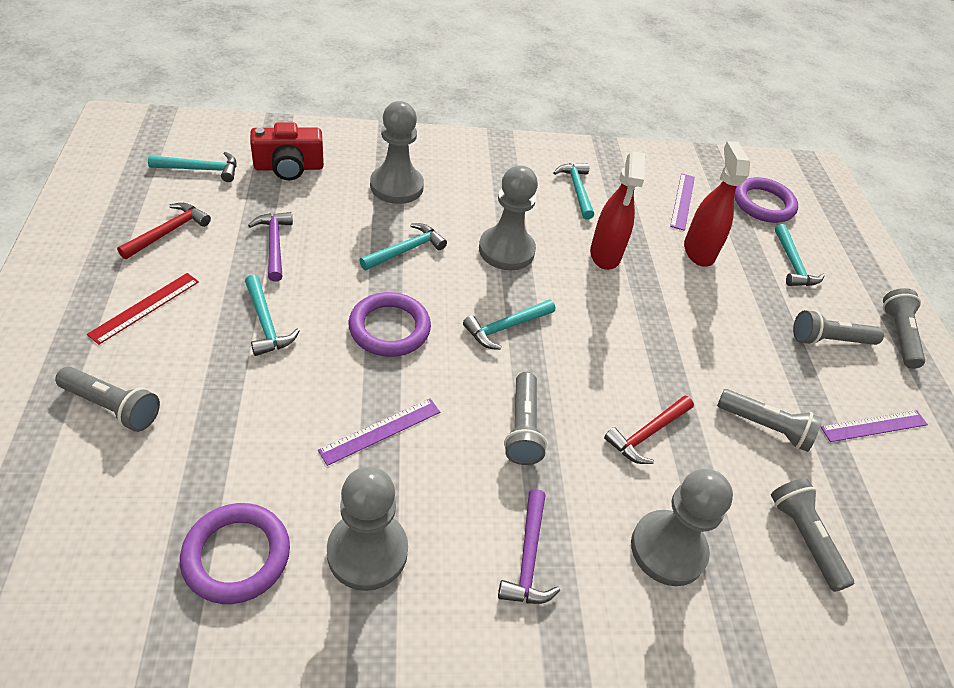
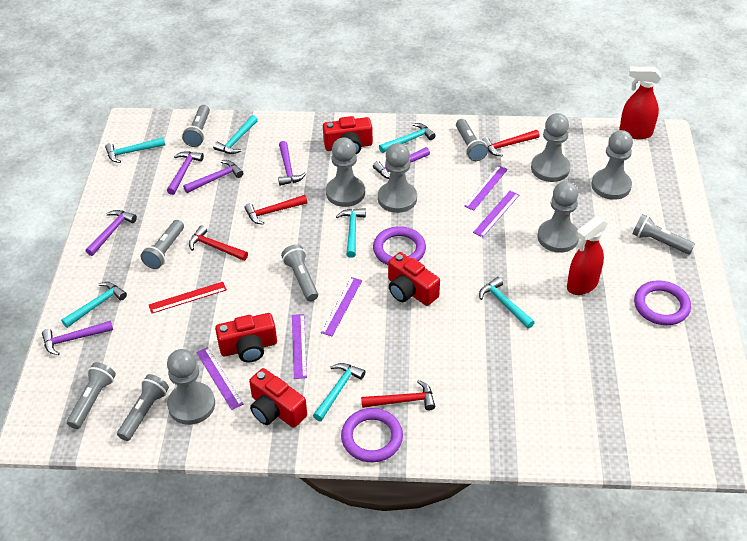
grey flashlight: [55,367,160,432] [504,372,547,465] [717,389,822,452] [771,478,854,592] [793,310,884,345] [883,288,925,369] = 6 -> [67,362,116,429] [117,374,169,441] [141,220,184,269] [182,105,210,147] [281,244,318,301] [456,119,488,161] [633,214,695,254] = 7
grey pawn: [327,466,408,591] [370,101,424,204] [479,165,538,270] [631,469,733,586] = 4 -> [167,349,215,425] [326,137,365,207] [378,143,417,213] [531,113,570,182] [538,181,579,253] [592,130,633,200] = 6
purple hammer: [248,212,293,282] [498,489,560,604] = 2 -> [42,321,113,355] [86,210,137,256] [167,151,204,195] [183,160,243,193] [278,141,306,186] [373,147,430,179] = 6
purple ruler: [318,398,440,466] [670,173,695,231] [821,410,928,442] = 3 -> [196,347,243,410] [292,314,307,379] [321,277,362,336] [464,165,508,211] [473,191,519,237] = 5
red camera: [250,123,324,180] = 1 -> [215,313,277,362] [249,368,307,428] [323,116,373,155] [388,252,440,306] = 4
red hammer: [117,203,211,259] [604,396,694,464] = 2 -> [189,225,248,261] [244,195,307,225] [361,380,435,410] [482,130,540,156] = 4
turquoise hammer: [148,152,237,182] [245,275,300,356] [360,223,447,270] [463,299,555,350] [553,163,594,220] [775,224,825,286] = 6 -> [61,282,127,328] [105,137,165,163] [213,115,258,154] [313,363,365,421] [336,208,366,258] [379,123,436,153] [479,277,535,329] = 7

